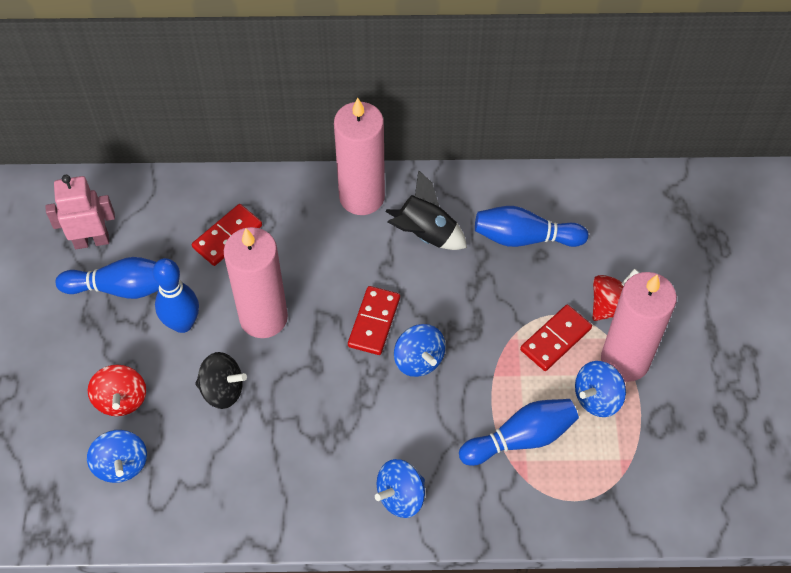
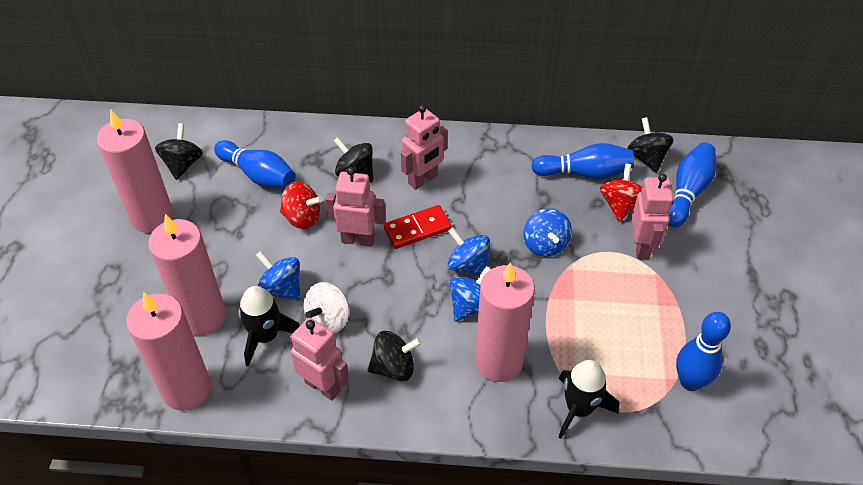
black rocket: [385,170,467,250] = 1 -> [239,286,300,367] [558,360,619,439] = 2
black spinning top: [195,352,247,409] = 1 -> [155,123,203,180] [334,137,374,182] [368,331,422,381] [627,117,674,173] = 4
pink candle: [224,227,288,338] [334,98,385,215] [601,272,677,382] = 3 -> [97,109,173,233] [126,293,211,411] [148,214,226,336] [475,262,535,382] = 4
pink robot: [45,175,115,249] = 1 -> [290,318,349,401] [325,167,385,247] [401,105,447,190] [632,174,673,259] = 4
red domino: [192,204,262,266] [348,286,400,355] [520,304,592,371] = 3 -> [384,205,452,249] = 1
white spinning top: none = 0 -> [304,282,349,334] = 1

